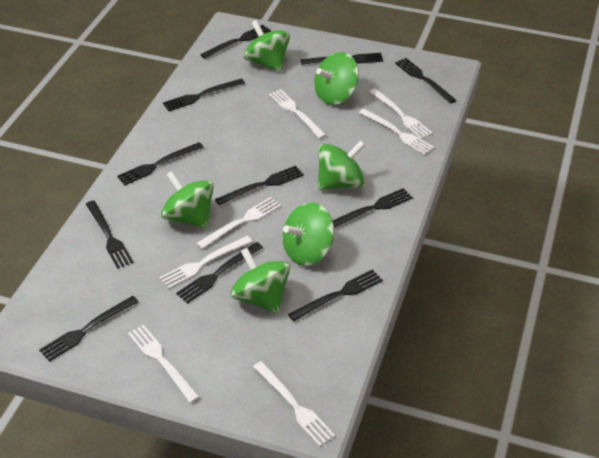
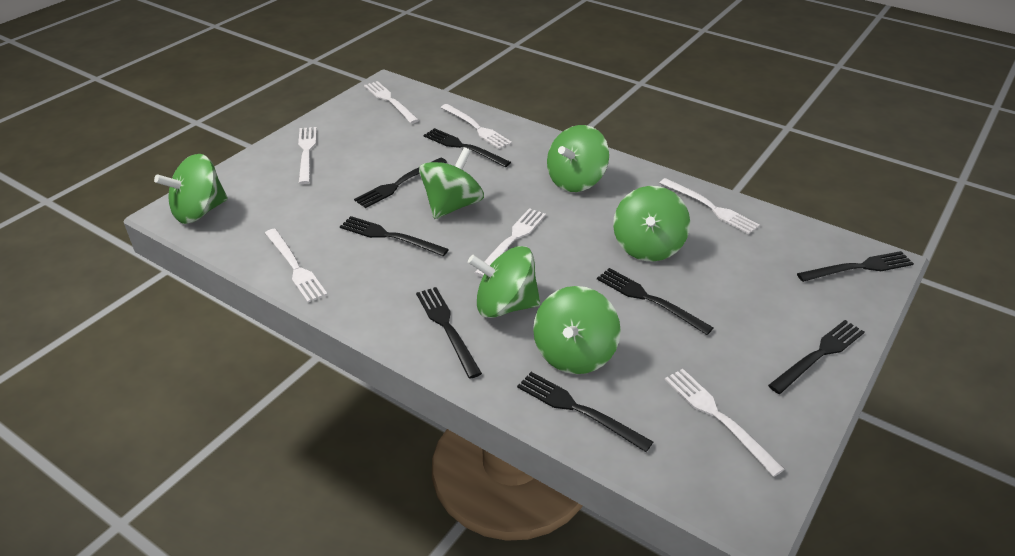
black fork: [39,296,138,362] [86,201,133,269] [117,142,204,185] [163,78,245,111] [176,242,263,304] [200,25,271,59] [215,166,304,205] [288,269,383,321] [300,53,383,65] [333,188,413,228] [395,58,456,104] = 11 -> [340,216,449,256] [354,158,447,208] [416,287,482,378] [423,128,511,167] [517,372,653,452] [597,268,714,335] [768,320,864,394] [797,251,914,282] = 8

